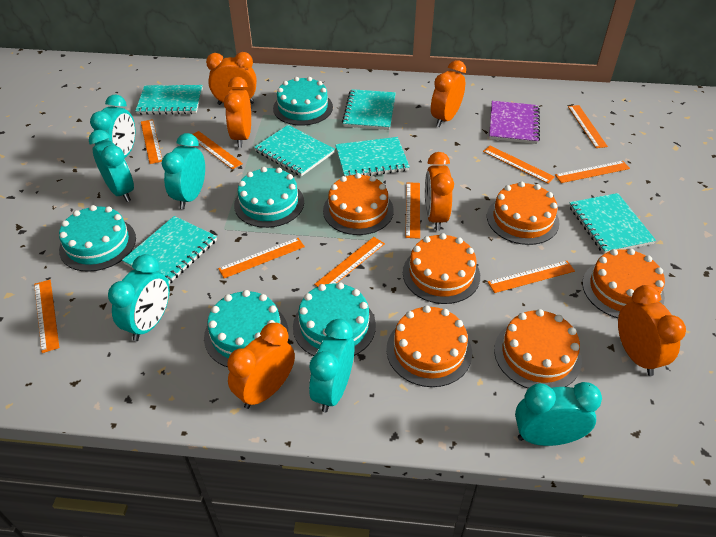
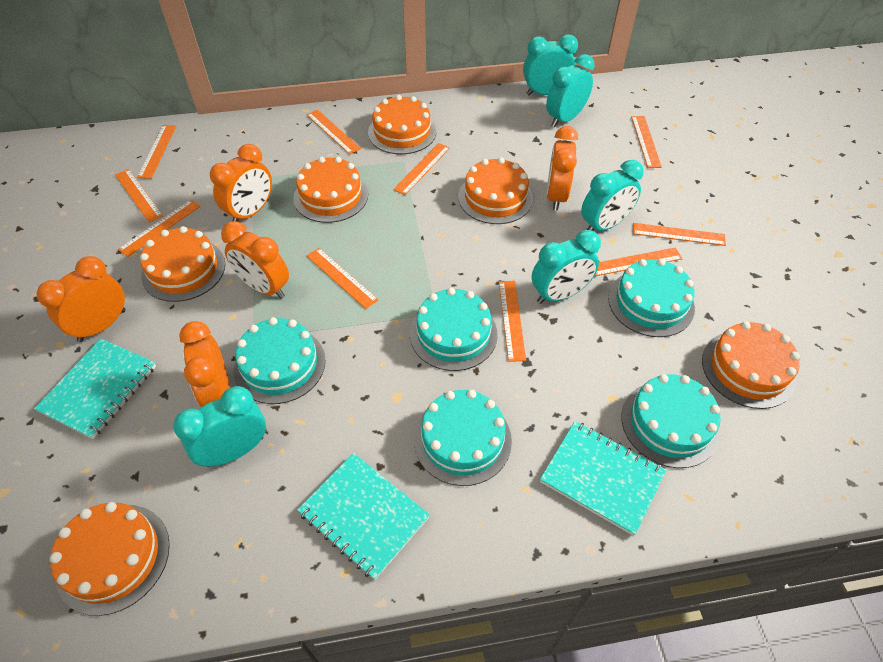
orange clock: [206,52,257,105] [224,77,251,148] [227,323,295,409] [425,152,454,231] [431,60,466,127] [618,285,686,376] = 6 -> [36,256,126,342] [179,321,230,407] [210,144,272,221] [221,221,289,299] [546,126,578,211] = 5
purple notebook: [489,101,540,144] = 1 -> none = 0
turquoise clock: [89,130,134,202] [90,95,135,158] [108,254,170,341] [162,133,205,209] [309,319,355,413] [515,382,602,446] = 6 -> [173,386,266,467] [523,34,578,95] [532,230,601,304] [546,54,594,127] [581,160,644,231] = 5
turquoise notebook: [122,216,217,284] [135,85,203,115] [254,125,335,176] [335,137,410,177] [342,89,396,130] [569,193,656,254] = 6 -> [34,338,156,439] [297,453,430,580] [540,421,667,536] = 3

